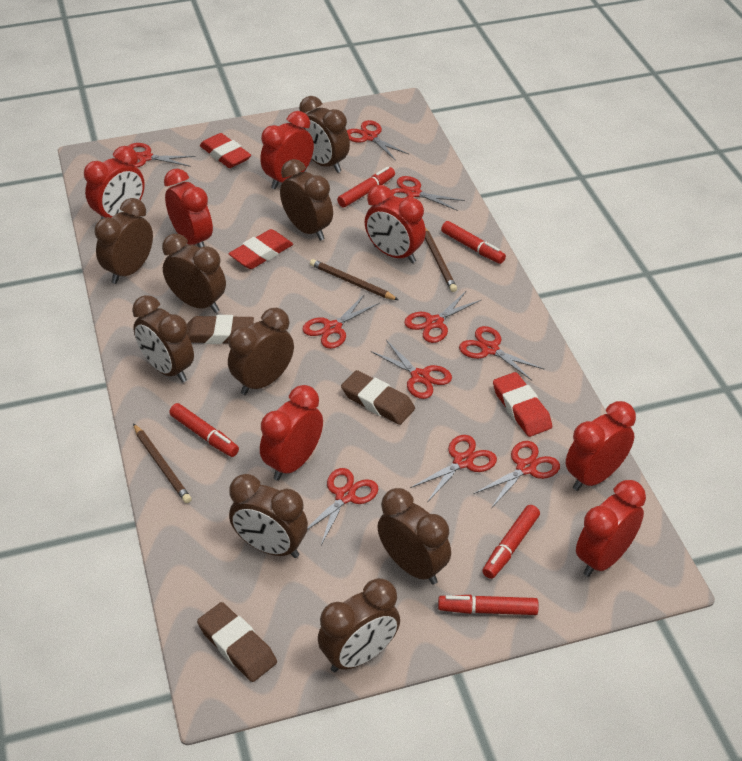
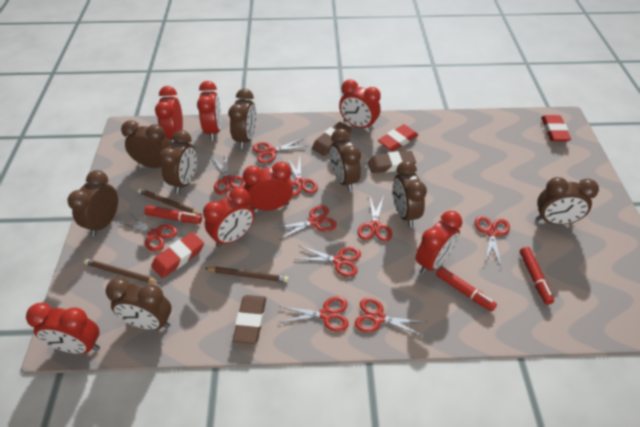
brown clock: [95,198,153,284] [132,295,194,383] [162,234,226,313] [228,308,294,395] [229,474,308,558] [280,159,333,241] [299,96,350,173] [318,578,400,672] [378,488,451,585] = 9 -> [67,170,118,236] [106,278,172,330] [121,120,170,168] [159,130,197,194] [229,89,256,149] [330,129,361,191] [393,161,427,227] [536,177,599,225] = 8
red marker: [169,403,239,457] [337,167,395,208] [438,595,539,615] [441,221,506,264] [482,505,540,579] = 5 -> [144,205,202,224] [436,267,497,311] [520,247,554,305] = 3

